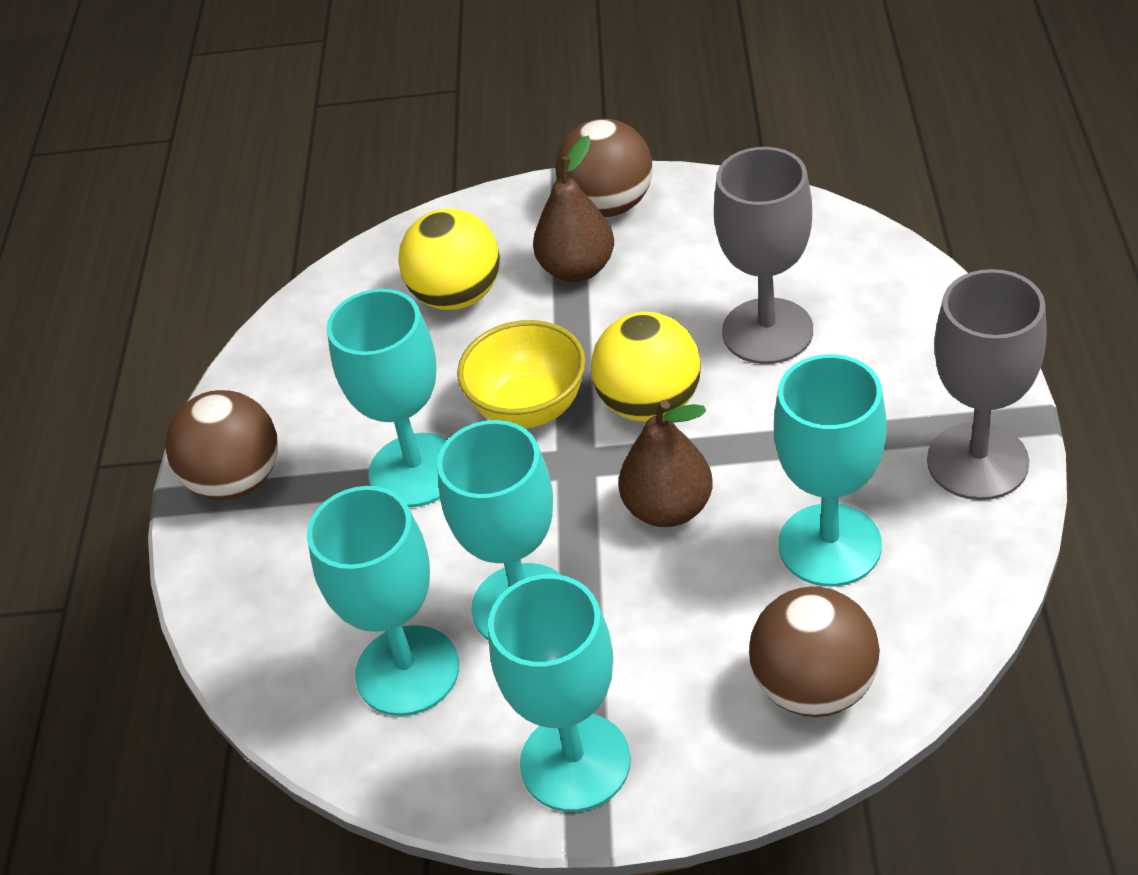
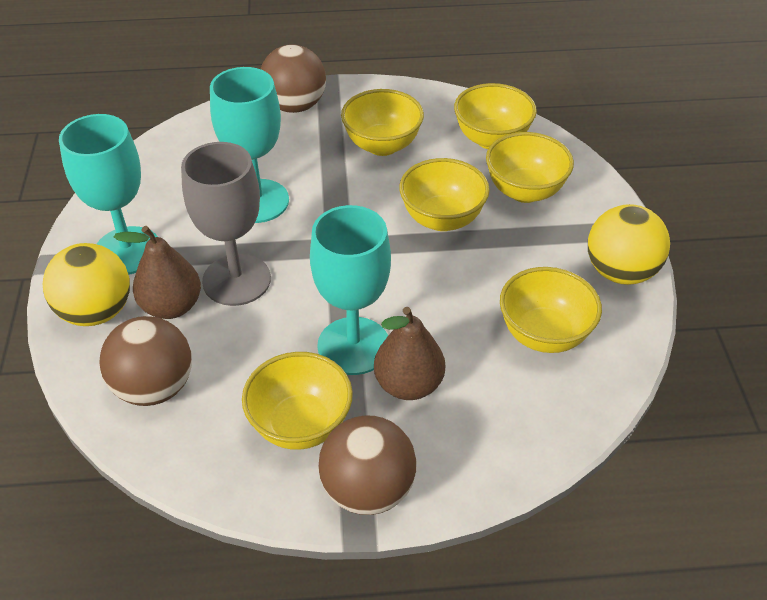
grey goblet: [714,147,813,364] [927,269,1047,500] = 2 -> [181,142,271,306] = 1
turquoise goblet: [307,486,459,716] [327,289,448,507] [437,420,561,641] [488,574,631,812] [774,354,886,587] = 5 -> [59,114,158,275] [210,67,289,223] [310,205,391,375] = 3
yellow bowl: [457,320,586,428] = 1 -> [242,352,353,450] [341,89,424,156] [399,158,490,231] [454,83,537,149] [486,132,574,203] [500,267,602,353] = 6

